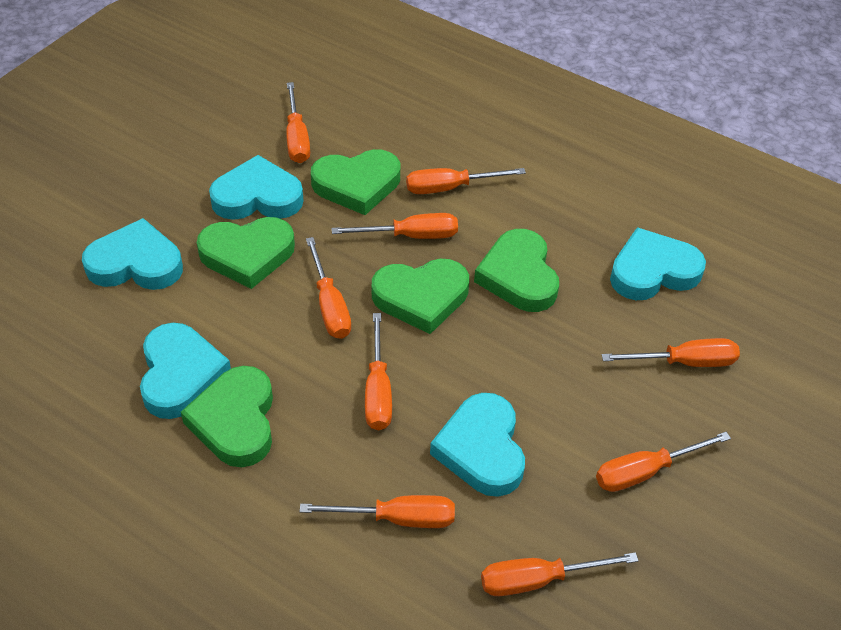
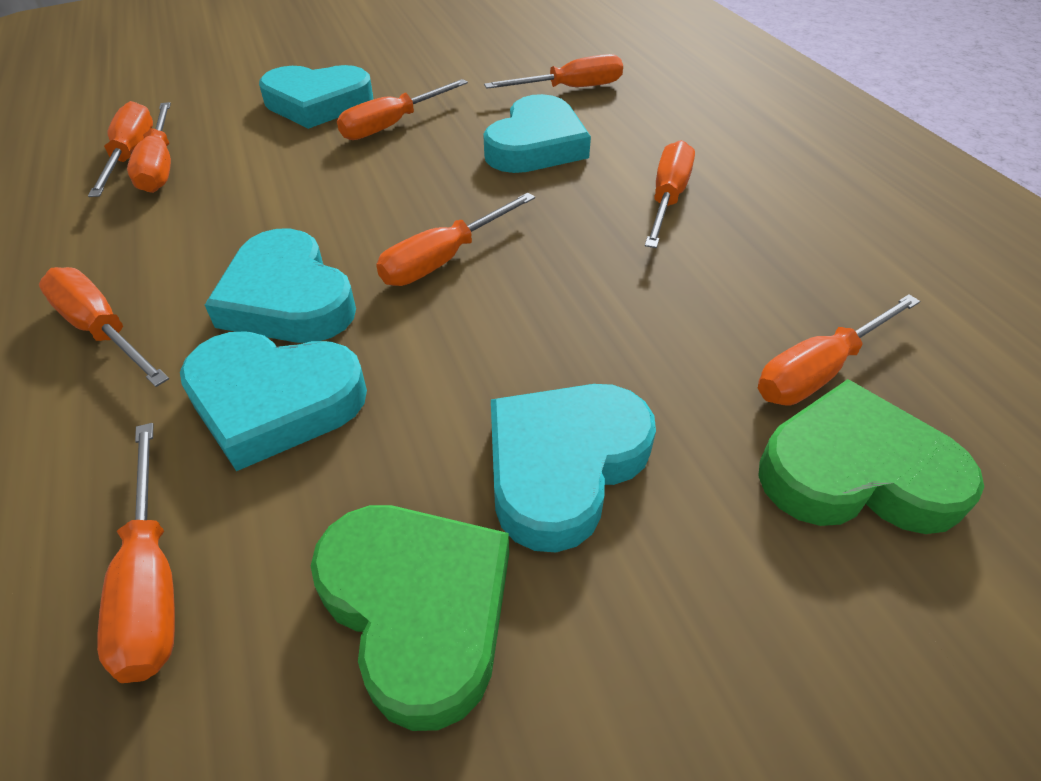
green heart: [181,366,273,467] [197,217,295,289] [311,149,400,215] [372,259,469,334] [474,229,559,312] = 5 -> [311,505,509,731] [758,379,984,534] = 2

